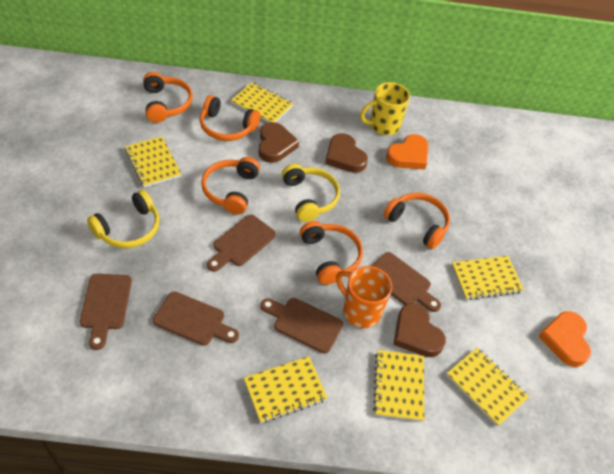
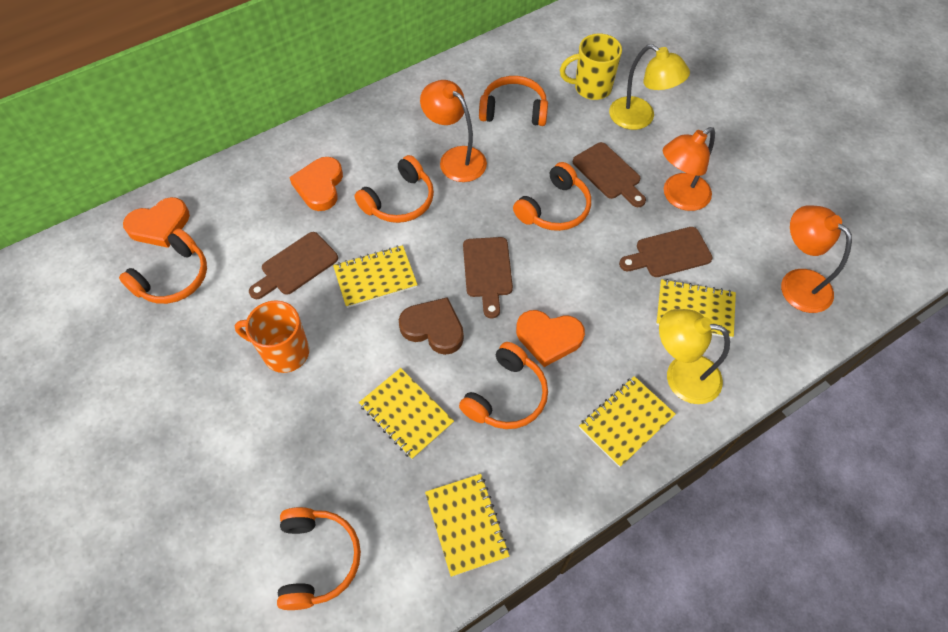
brown cutting board: [80,274,132,350] [153,292,239,346] [207,214,276,272] [260,298,343,353] [372,252,441,312] = 5 -> [249,232,338,299] [463,237,513,318] [573,142,646,207] [619,227,713,277] = 4
brown heart: [258,122,299,163] [325,133,368,173] [393,303,446,357] = 3 -> [399,297,464,355] = 1
orange headphones: [143,72,193,123] [200,95,260,141] [201,157,260,215] [300,221,363,285] [383,193,450,249] = 5 -> [119,229,207,304] [277,507,361,610] [354,155,434,223] [459,342,548,429] [479,76,548,126] [513,162,591,231] = 6
orange heart: [386,134,428,170] [538,311,591,367] = 2 -> [123,197,190,248] [289,157,343,211] [516,310,585,367] = 3
orange lamp: none = 0 -> [420,80,487,182] [663,127,715,211] [781,205,852,313] = 3
yellow headphones: [87,190,160,248] [282,164,340,222] = 2 -> none = 0
yellow lamp: none = 0 -> [609,44,690,130] [659,309,730,404] = 2
yellow notebook: [125,136,181,187] [231,82,293,123] [244,356,328,423] [373,350,424,422] [446,348,529,426] [452,256,524,300] = 6 -> [333,245,418,308] [359,368,454,460] [425,474,509,577] [579,376,676,467] [656,279,736,338] = 5

